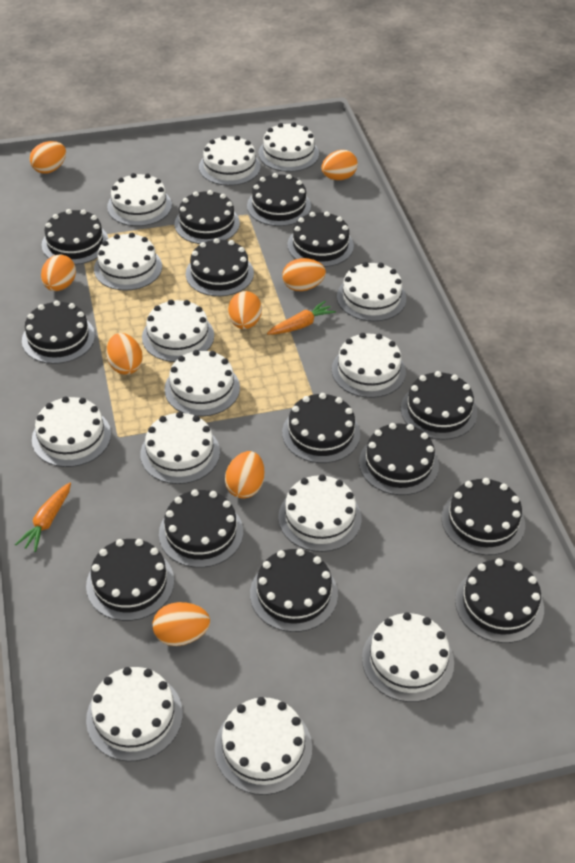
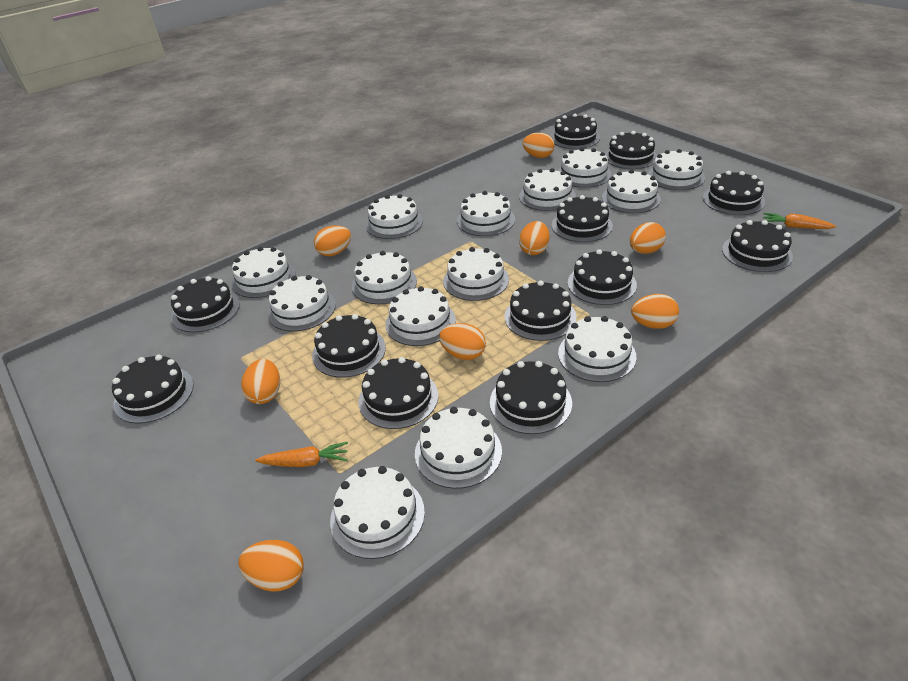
black cake: [22,300,95,364] [42,209,108,265] [86,539,174,621] [159,489,243,568] [175,190,240,244] [186,238,254,296] [247,173,311,226] [250,548,338,632] [282,393,360,463] [287,211,354,267] [359,423,439,495] [401,371,477,440] [441,478,525,555] [455,558,544,643] = 14 -> [112,355,194,424] [171,276,240,332] [312,314,386,378] [358,357,438,429] [490,361,572,434] [505,280,576,341] [551,114,600,149] [552,195,613,242] [568,249,637,305] [605,131,657,169] [703,171,765,215] [722,220,793,272] = 12

